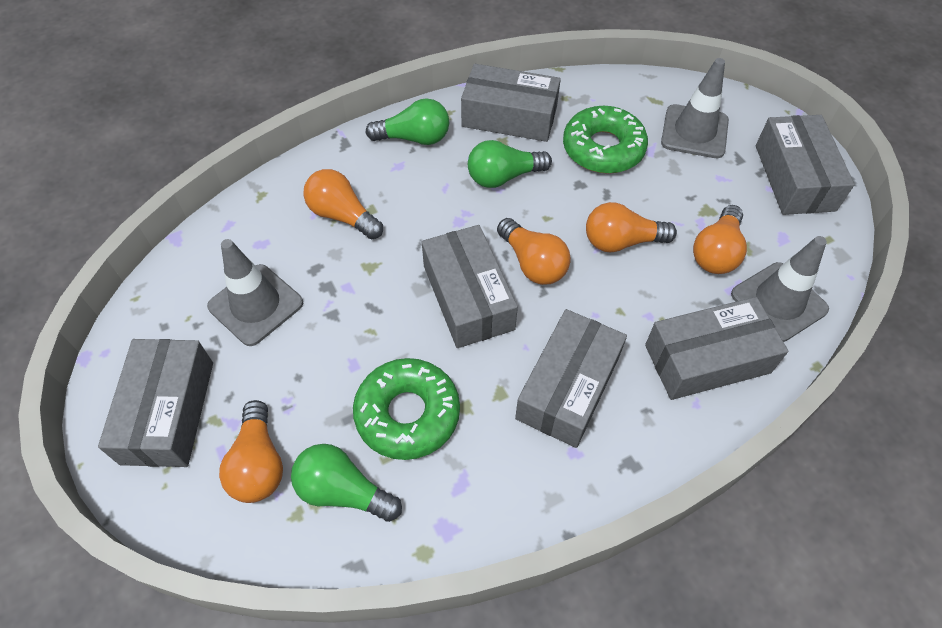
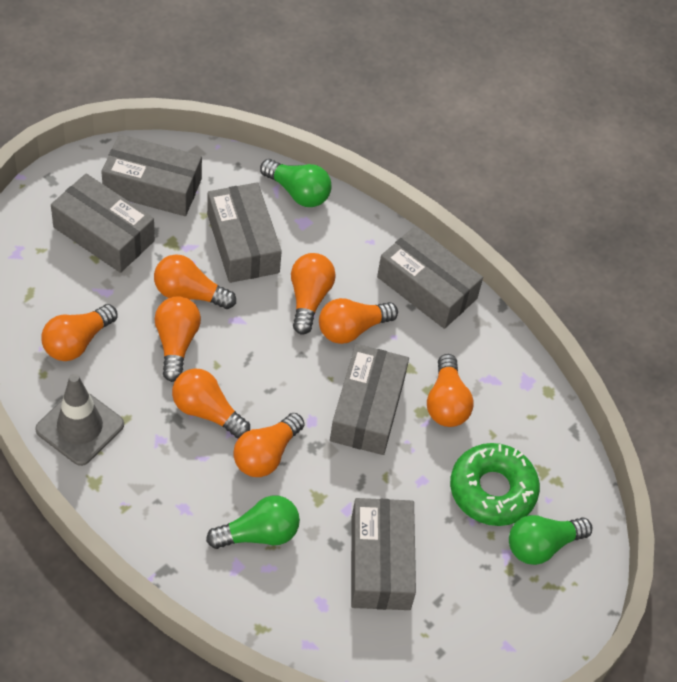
green donut: [353,358,460,460] [563,106,648,174] = 2 -> [450,443,540,526] = 1
grey traffic cone: [207,239,303,346] [661,58,729,158] [731,236,829,342] = 3 -> [35,373,124,466] = 1
orange light bulb: [219,400,283,503] [303,169,383,239] [497,218,571,285] [586,202,677,253] [693,205,747,274] = 5 -> [42,304,118,361] [154,254,236,309] [154,296,201,382] [172,368,250,438] [233,413,305,477] [291,253,336,334] [319,298,398,344] [427,354,473,427] = 8

